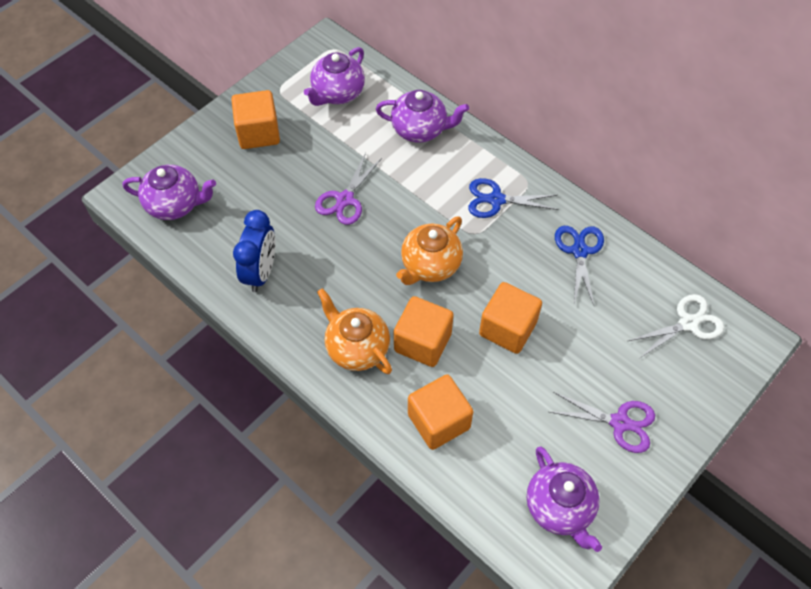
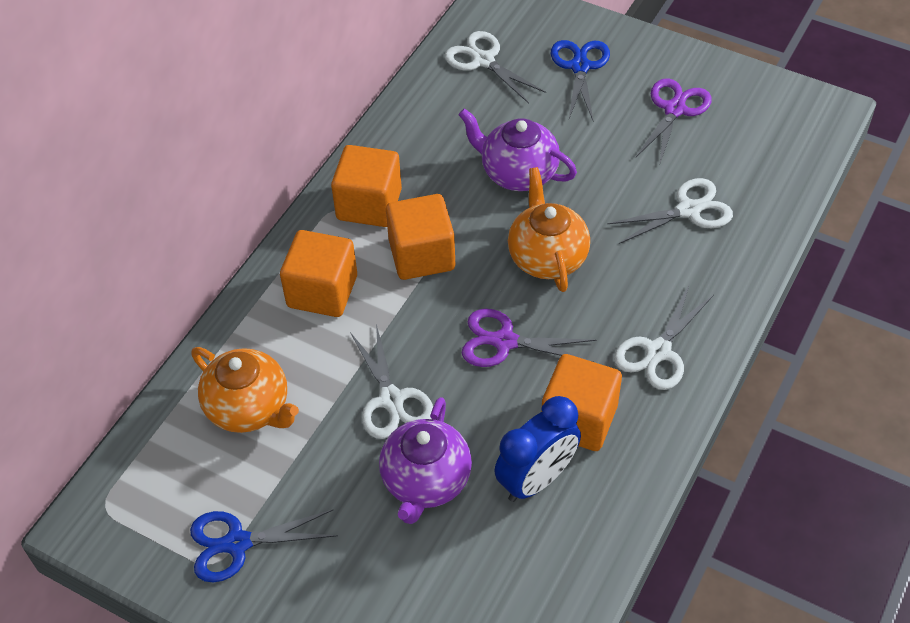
purple teapot: [123,165,216,220] [304,47,365,106] [376,90,469,143] [527,446,602,552] = 4 -> [379,397,472,524] [459,108,577,191] = 2
white scissors: [628,294,724,358] = 1 -> [350,324,433,439] [445,31,546,104] [607,178,733,244] [614,286,714,390] = 4

